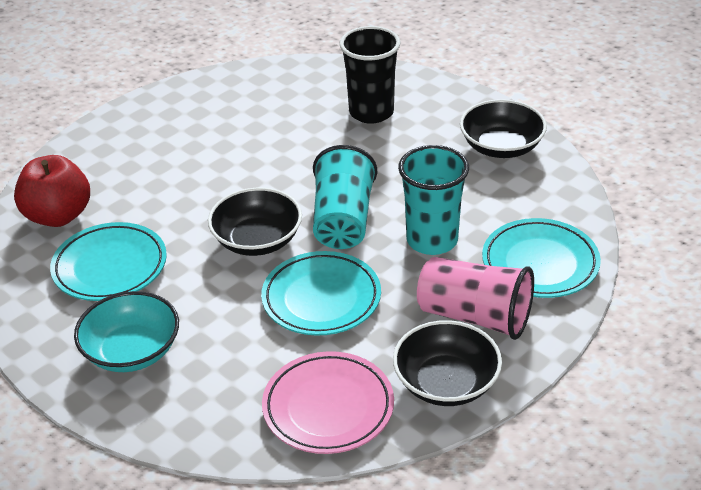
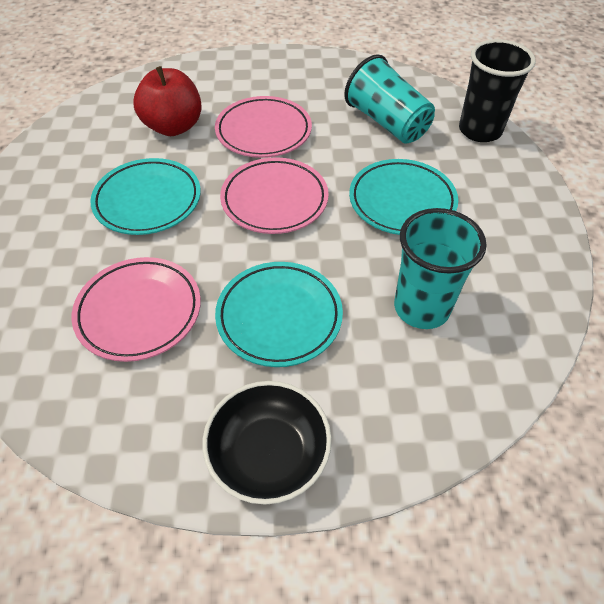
black bowl: [208,188,302,256] [393,320,502,406] [460,99,547,158] = 3 -> [203,381,332,505] = 1
pink cup: [417,257,534,340] = 1 -> none = 0
pink plate: [262,351,394,454] = 1 -> [72,257,201,362] [215,96,312,158] [220,157,329,234] = 3
turquoise bowl: [74,291,179,372] = 1 -> none = 0

